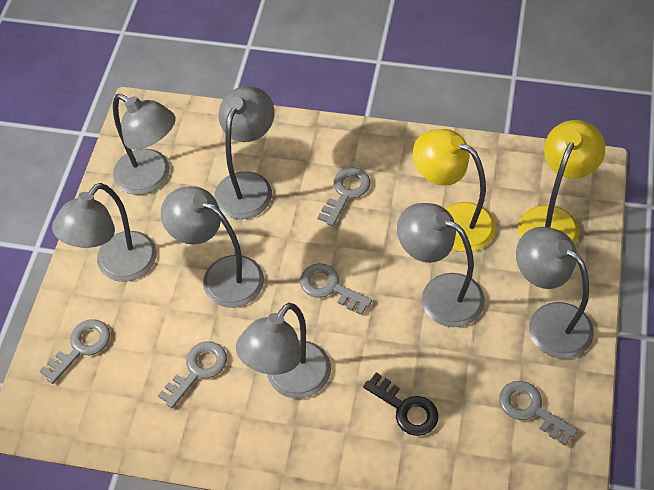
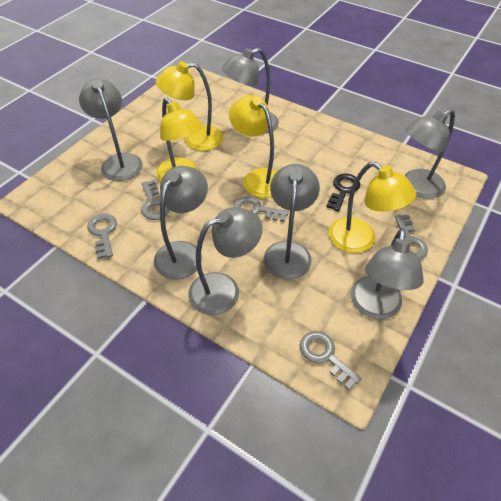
yellow lamp: [413,129,496,252] [518,120,605,245] = 2 -> [156,61,223,151] [156,97,203,181] [229,95,277,198] [329,162,416,253] = 4

